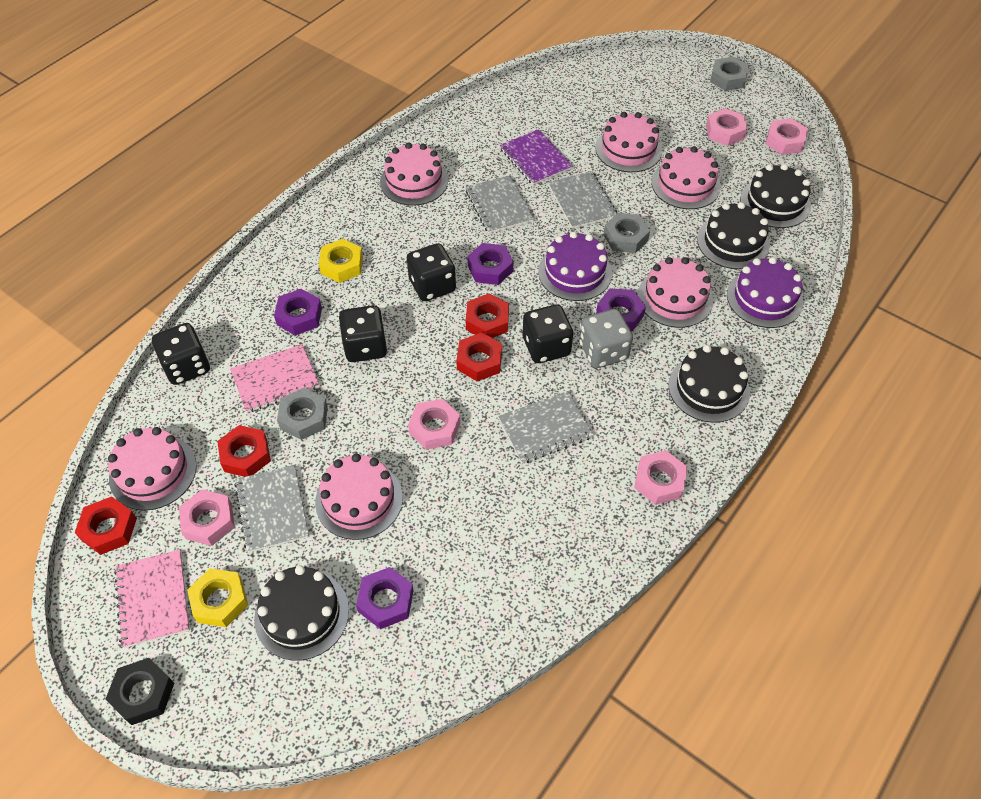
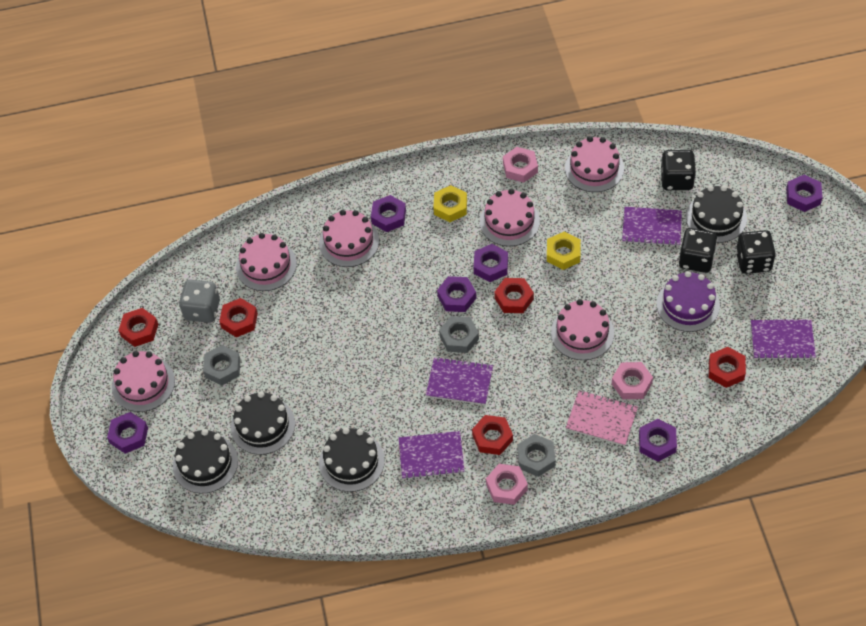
black dice: [152,323,210,385] [339,305,387,362] [407,243,456,301] [523,304,573,363] = 4 -> [661,150,696,190] [679,228,717,273] [736,230,776,274] = 3
black nut: [105,658,174,725] = 1 -> none = 0
grey notebook: [235,465,309,553] [466,175,534,234] [498,391,594,464] [548,171,617,229] = 4 -> none = 0
pink notebook: [114,550,190,648] [230,344,320,413] = 2 -> [566,390,638,446] = 1
pink nut: [179,490,235,546] [408,399,460,450] [634,451,688,505] [706,108,747,146] [766,118,808,155] = 5 -> [486,464,528,505] [503,147,538,183] [612,362,653,399] = 3
purple cake: [538,231,612,301] [727,257,803,328] = 2 -> [657,271,720,332] = 1
purple notebook: [500,129,573,185] = 1 -> [399,431,465,480] [426,357,493,405] [622,207,682,247] [751,320,816,360] = 4
purple nut: [274,289,322,335] [356,567,414,629] [467,243,513,285] [596,289,646,332] = 4 -> [107,412,148,454] [371,195,406,232] [437,276,476,312] [474,244,508,282] [639,419,677,462] [786,175,823,212] = 6
red nut: [75,496,137,555] [217,425,271,477] [456,333,502,381] [466,293,509,338] = 4 -> [118,308,158,347] [219,298,258,337] [472,415,513,455] [494,278,534,313] [709,347,746,388] = 5

